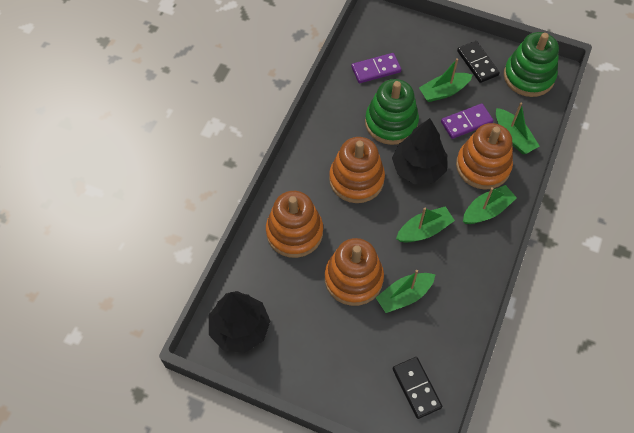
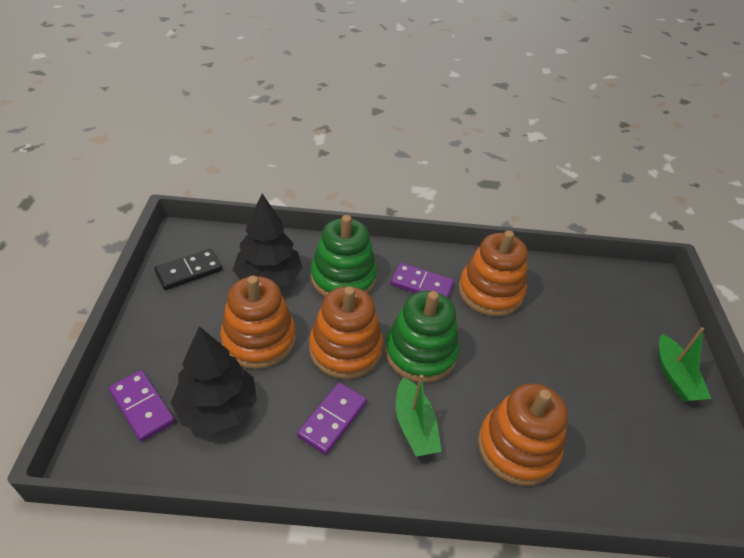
black domino: [393,357,443,419] [457,41,500,83] = 2 -> [154,249,222,290] = 1
green boat: [376,270,436,313] [396,206,455,243] [419,58,472,102] [463,185,517,224] [496,103,539,154] = 5 -> [396,375,442,457] [658,327,711,402] = 2
purple domino: [351,53,402,83] [441,103,493,139] = 2 -> [109,370,175,442] [297,382,367,455] [391,263,454,298] = 3

